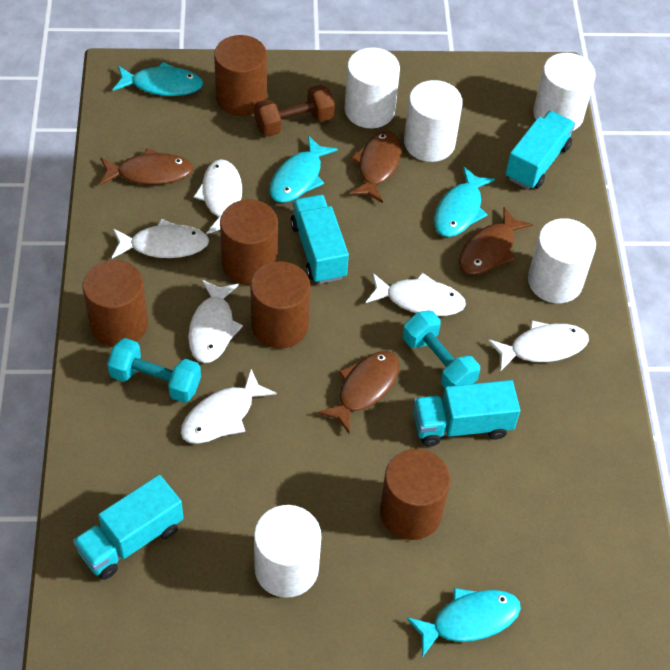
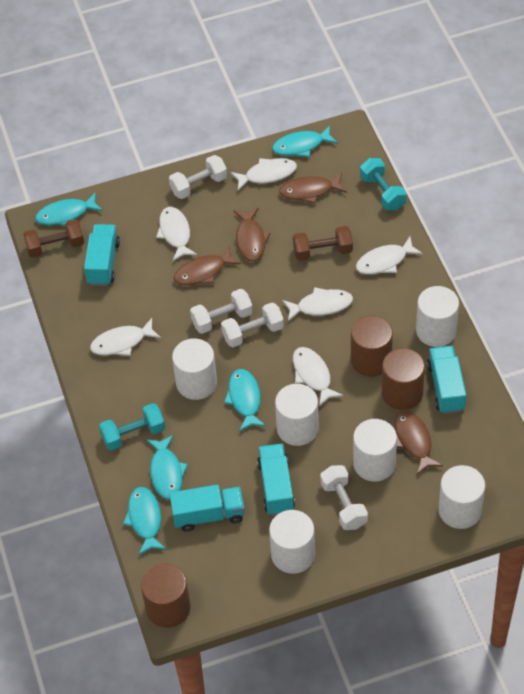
brown cylinder: [83,260,148,347] [214,35,267,116] [220,199,278,285] [250,261,310,349] [380,449,450,540] = 5 -> [141,563,191,628] [351,315,393,377] [382,348,425,410] = 3
brown dumbbell: [254,84,335,137] = 1 -> [23,219,84,258] [293,226,353,261] = 2
turquoise fish: [113,62,203,96] [269,135,338,203] [407,588,521,658] [434,167,495,237] = 4 -> [35,192,103,225] [123,487,167,555] [146,435,188,499] [224,369,266,432] [272,125,338,157] = 5
white cylinder: [254,505,321,598] [344,47,400,128] [404,80,463,162] [528,218,596,303] [533,53,596,131] = 5 -> [172,338,217,400] [269,510,315,574] [275,384,319,446] [353,419,397,482] [416,286,459,347] [438,465,485,529] = 6
white dumbbell: none = 0 -> [169,155,227,199] [190,289,253,334] [221,303,284,347] [320,465,368,530] = 4

